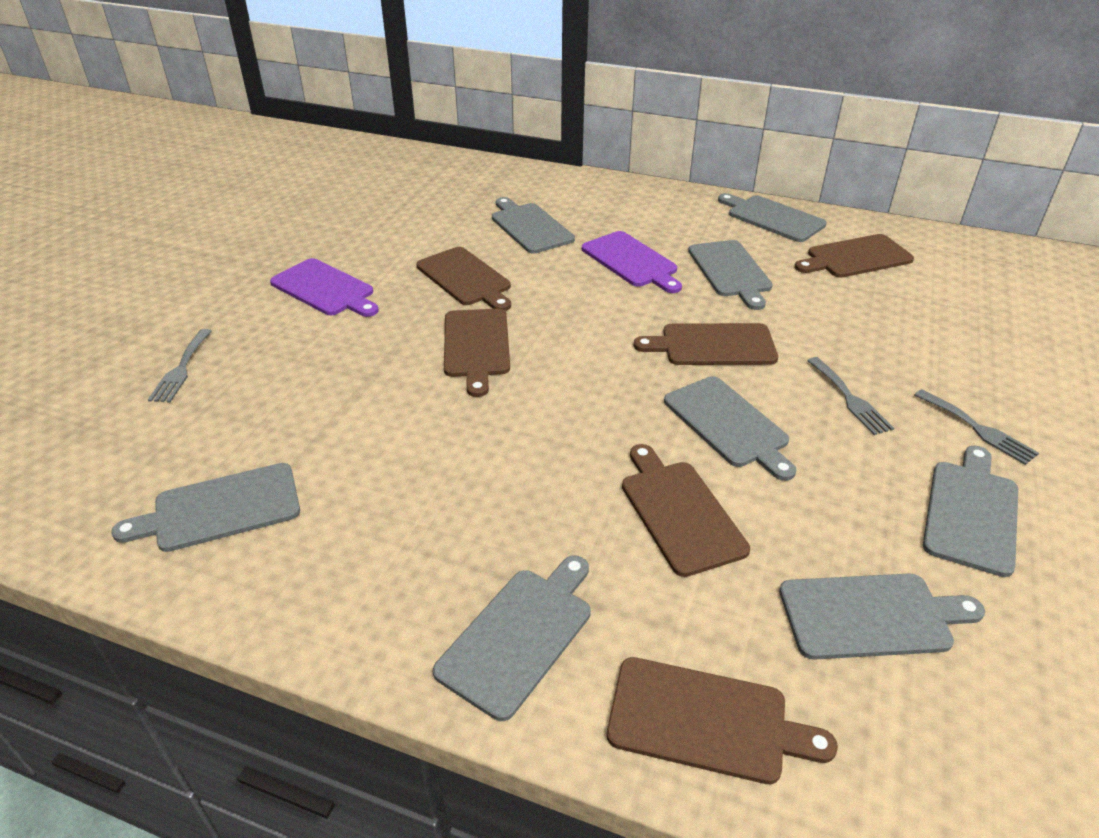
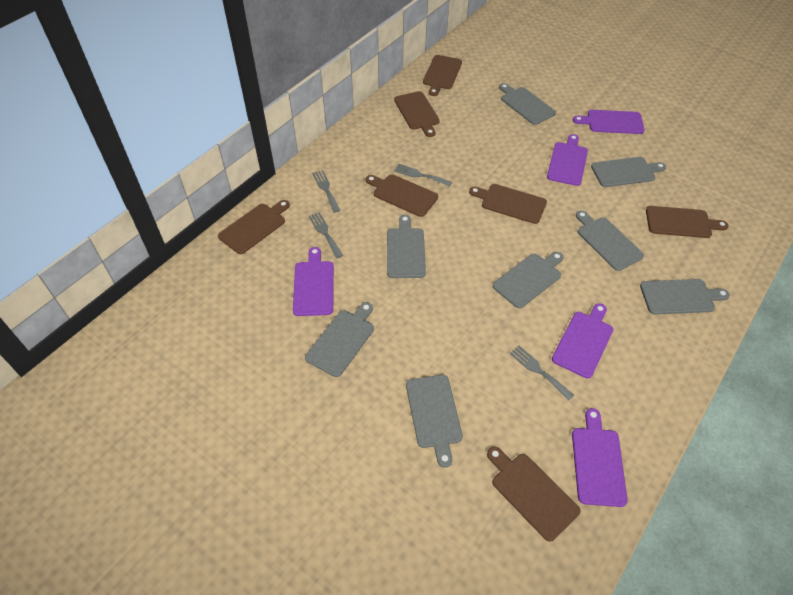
brown cutting board: [416,247,511,311] [444,309,510,397] [607,657,838,784] [622,444,750,577] [634,323,778,365] [795,234,914,278] = 6 -> [218,200,290,254] [366,174,438,217] [394,91,440,137] [423,55,462,96] [469,184,547,224] [487,447,581,542] [646,206,728,238] = 7
grey fork: [148,329,212,402] [807,357,894,435] [914,389,1039,465] = 3 -> [309,212,343,258] [312,170,340,213] [394,164,452,187] [510,345,574,401] = 4
purple cutting board: [270,258,379,317] [582,231,682,293] = 2 -> [293,247,334,316] [547,134,588,186] [552,303,613,378] [572,408,628,507] [573,110,644,134] = 5

